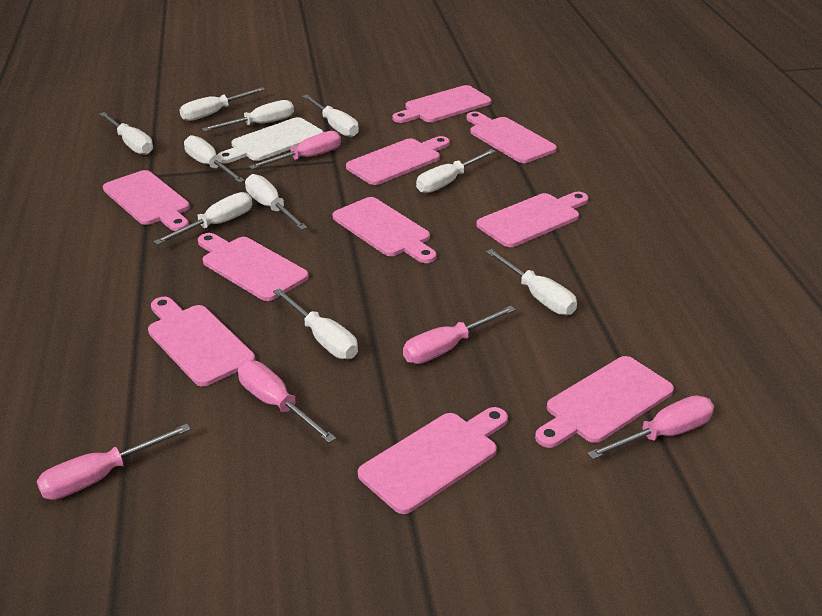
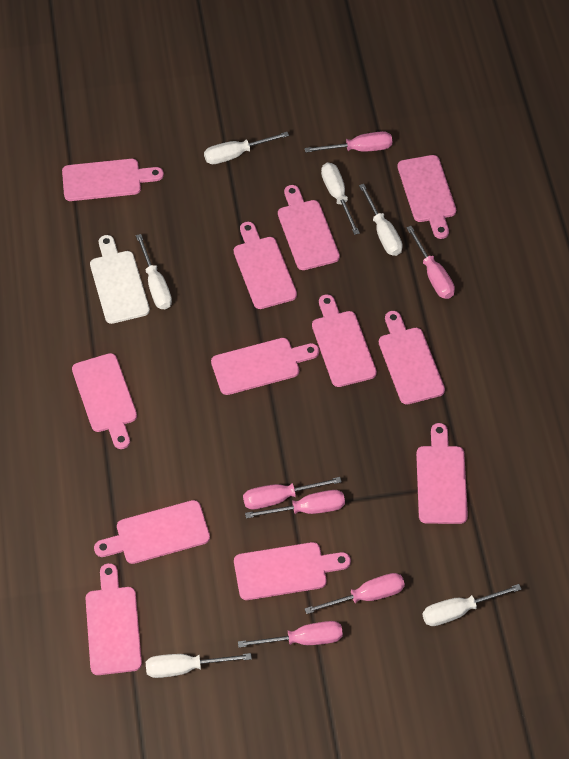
pink cutting board: [103,170,190,231] [148,297,255,386] [198,233,309,301] [333,197,437,263] [346,136,450,185] [358,407,508,514] [392,85,491,123] [466,112,557,163] [476,192,589,247] [535,356,674,448] = 10 -> [62,159,164,201] [72,353,137,449] [85,563,142,675] [94,500,210,564] [211,338,319,395] [234,222,297,309] [234,542,351,600] [278,185,340,270] [312,294,377,387] [379,311,445,404] [397,155,456,239] [416,423,468,524] = 12
pink screwdriver: [37,424,191,500] [238,361,336,443] [249,131,341,169] [403,305,516,364] [587,396,714,459] = 5 -> [238,621,343,648] [243,477,342,509] [245,490,345,519] [305,131,392,153] [305,573,405,614] [406,226,455,299] = 6
white screwdriver: [99,112,153,155] [154,192,252,245] [179,87,266,121] [184,135,245,183] [202,100,294,132] [245,174,307,230] [273,288,358,359] [302,95,359,137] [416,149,496,193] [486,249,577,315] = 10 -> [136,234,172,309] [146,653,252,678] [204,132,289,164] [321,163,360,235] [359,184,403,256] [422,584,522,626] = 6

